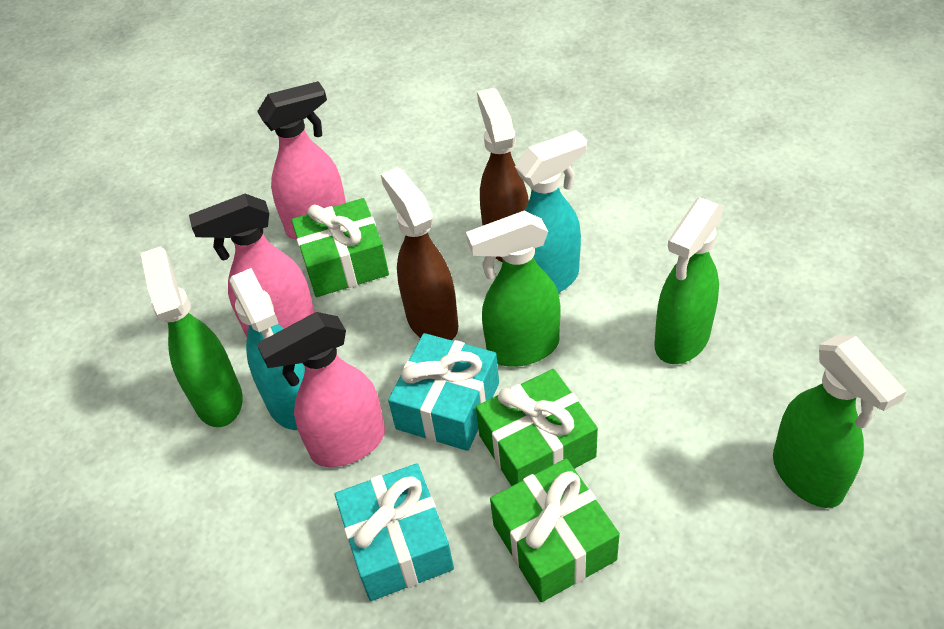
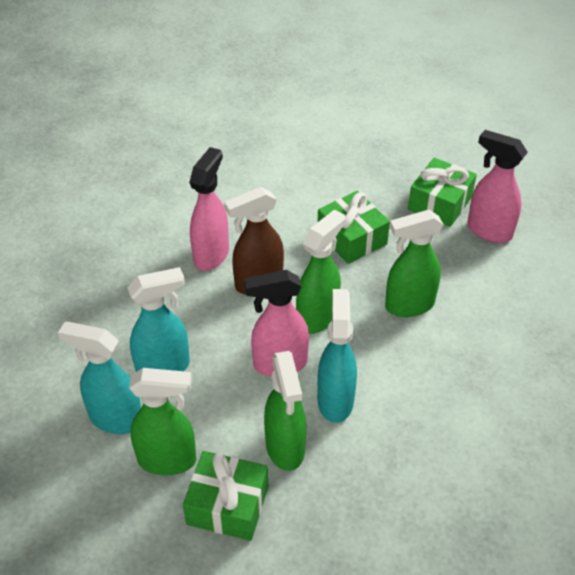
brown spray bottle: [381,167,458,340] [477,88,529,262] = 2 -> [224,187,284,295] = 1
turquoise gift: [335,463,454,601] [388,333,499,451] = 2 -> none = 0
turquoise spray bottle: [229,268,305,430] [515,130,587,293] = 2 -> [58,322,141,434] [127,267,190,372] [317,289,357,423] = 3

